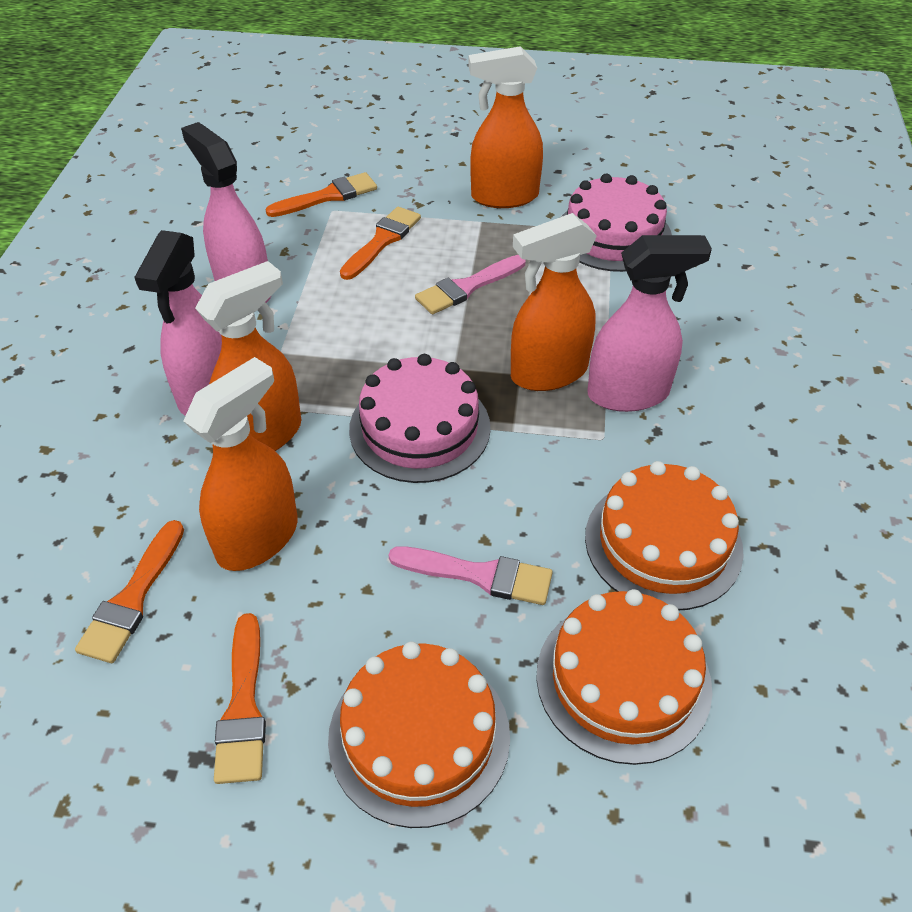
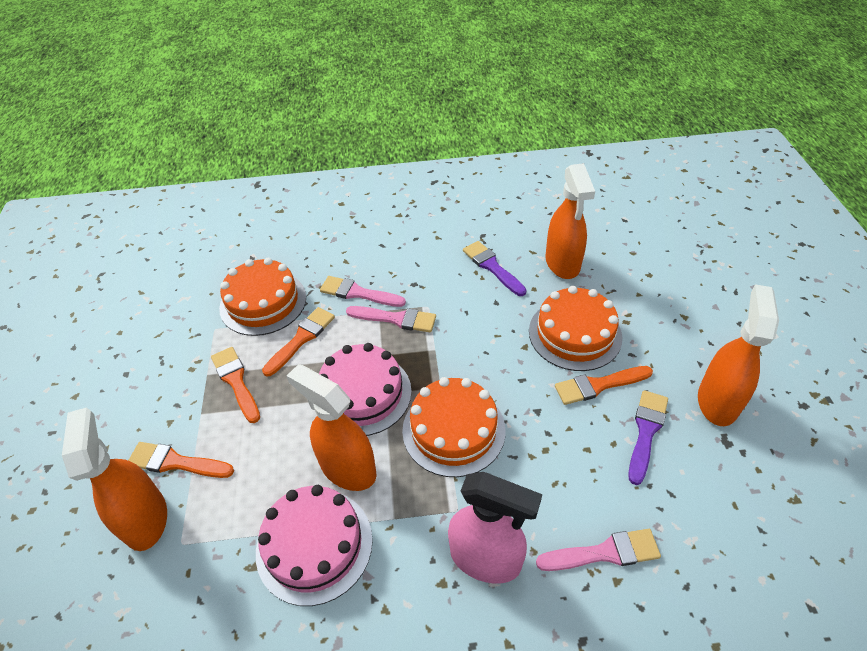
pink brush: [389,546,553,605] [415,255,526,314] = 2 -> [320,276,406,307] [346,306,436,332] [536,529,661,571] = 3
pink spray bottle: [134,230,222,416] [181,122,271,303] [587,235,712,412] = 3 -> [448,472,542,584] = 1
purple brush: none = 0 -> [463,241,527,296] [628,390,668,485] = 2

